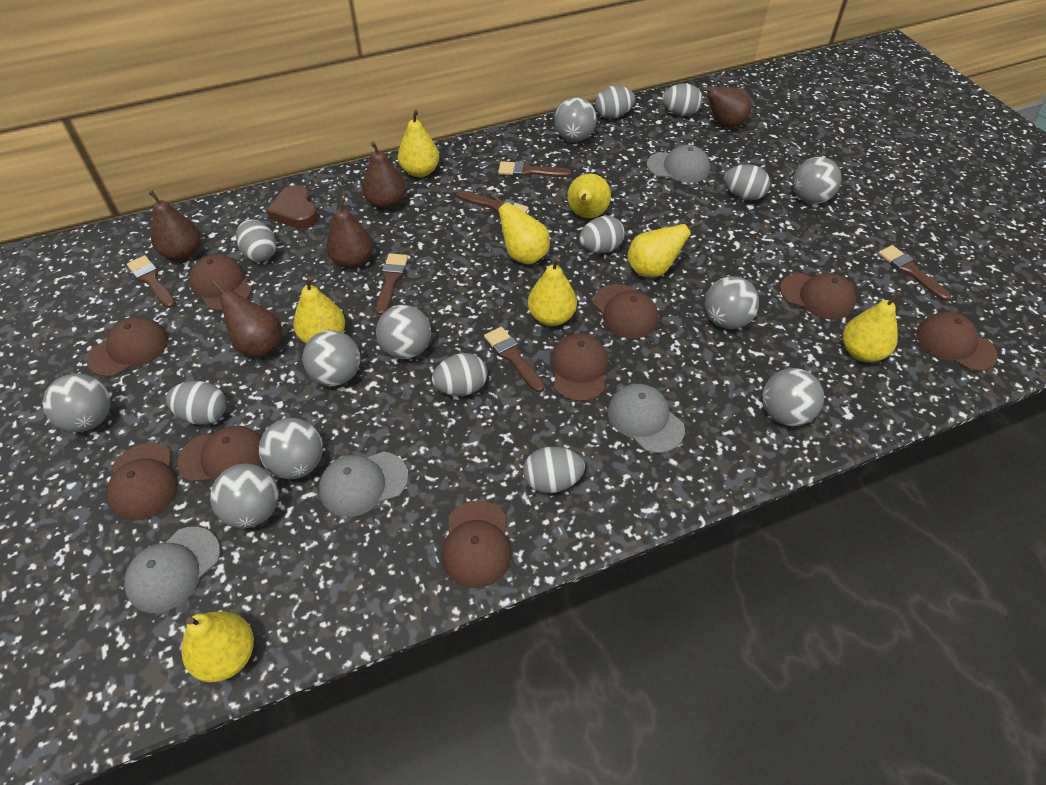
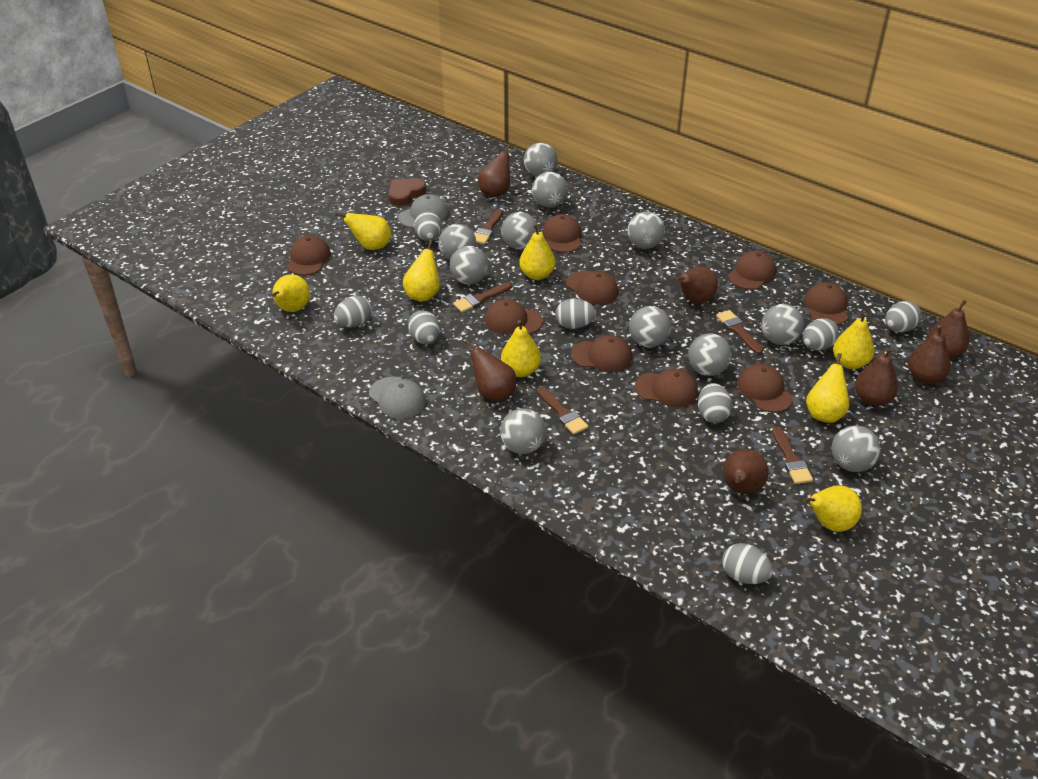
brown brush: [127,255,176,308] [376,253,408,315] [457,190,529,214] [484,327,545,392] [498,161,572,177] [878,245,951,301] = 6 -> [453,282,512,312] [475,209,503,244] [537,387,588,435] [716,310,763,354] [772,427,813,484] = 5
brown pear: [148,191,200,261] [212,281,282,358] [326,197,373,269] [362,142,406,210] [701,87,752,128] = 5 -> [465,340,516,402] [478,144,511,197] [676,266,718,304] [723,449,769,494] [855,348,898,406] [908,325,951,384] [928,300,970,359] = 7
grey ball: [43,373,111,432] [210,464,279,528] [259,418,323,479] [302,330,360,386] [376,305,431,359] [555,97,596,142] [705,276,759,329] [762,368,824,426] [793,157,842,204] = 9 -> [439,224,476,260] [450,246,488,285] [500,408,546,454] [501,212,538,249] [524,143,558,177] [532,172,567,207] [628,211,665,249] [629,306,671,347] [688,333,732,376] [761,304,804,345] [832,425,881,472] = 11
grey cap: [124,527,220,613] [319,451,408,517] [608,384,685,453] [647,145,710,183] = 4 -> [369,377,426,419] [398,194,448,228] = 2

